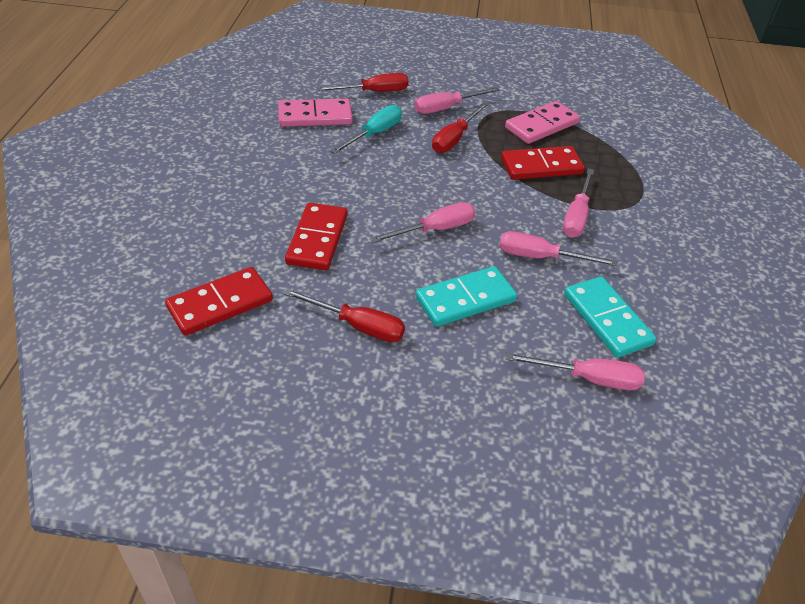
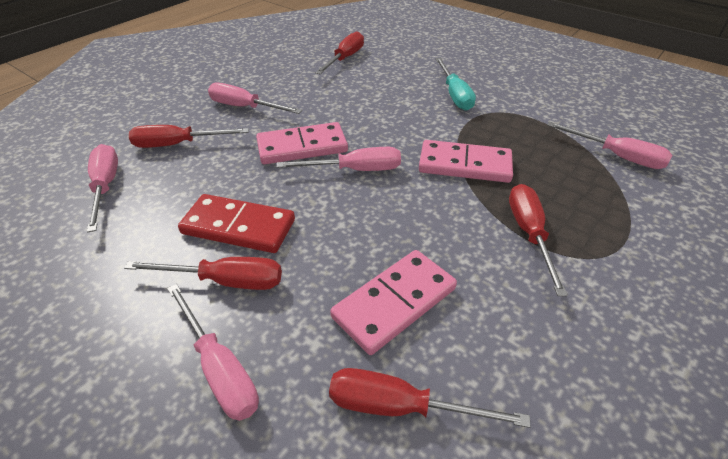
pink domino: [278,99,353,127] [505,101,580,144] = 2 -> [256,122,348,164] [330,250,457,355] [419,140,513,183] = 3
red domino: [165,267,273,336] [285,203,348,270] [501,146,585,180] = 3 -> [178,194,295,253] = 1
red screwdriver: [284,289,405,342] [316,73,409,92] [432,102,488,153] = 3 -> [124,257,282,290] [129,125,249,148] [315,31,364,74] [329,368,530,428] [509,184,568,296] = 5
turquoise domino: [415,266,517,327] [564,276,657,358] = 2 -> none = 0

